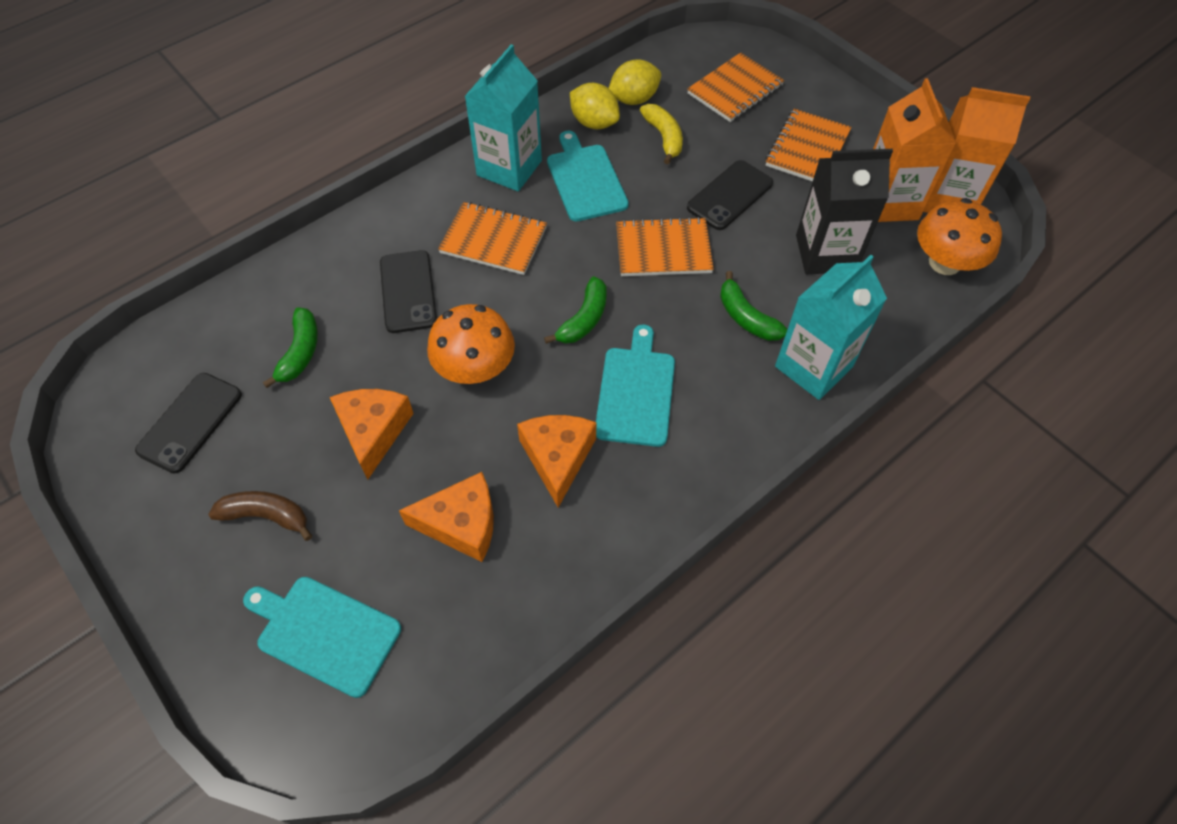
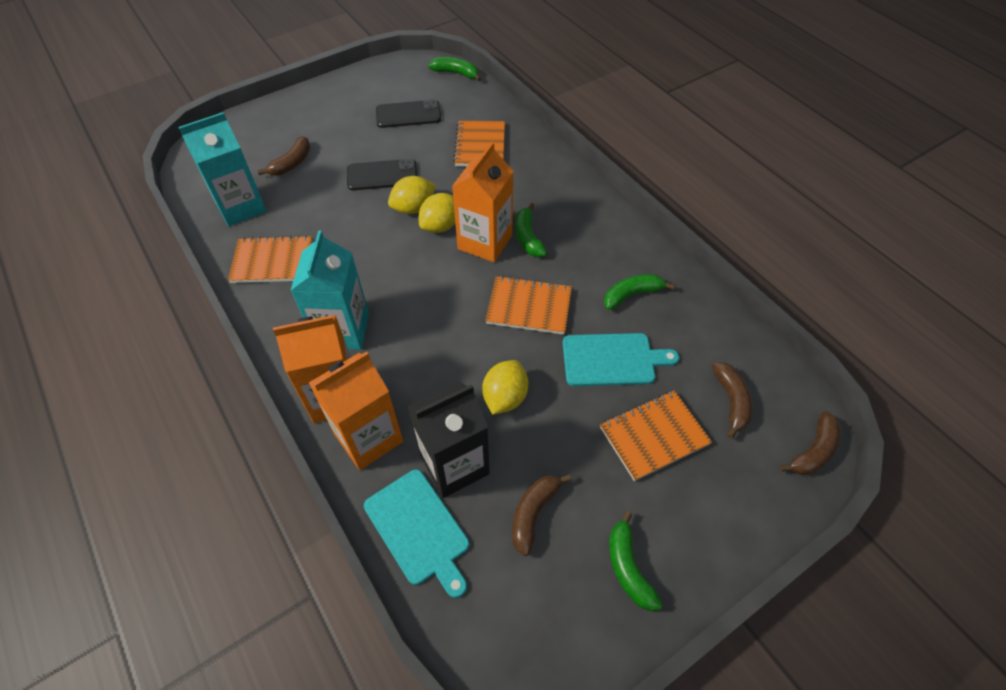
black phone: [135,373,242,473] [380,250,437,333] [687,160,773,230] = 3 -> [347,159,417,191] [376,100,441,128] = 2
brown banana: [209,491,312,541] = 1 -> [258,136,310,175] [512,474,571,556] [712,362,753,439] [779,411,841,475] = 4
green banana: [263,307,318,388] [544,276,607,344] [720,271,787,341] = 3 -> [428,57,481,81] [515,203,547,257] [604,274,675,310] [609,511,663,611] = 4
orange carton: [873,78,956,222] [923,87,1030,213] = 2 -> [273,315,351,423] [309,352,403,470] [452,142,514,262] = 3
orange cheese: [330,389,414,480] [399,472,494,562] [517,415,597,508] = 3 -> none = 0
orange mushroom: [427,304,515,384] [917,198,1002,275] = 2 -> none = 0
turquoise cutting board: [243,577,401,698] [547,131,629,221] [596,325,675,447] = 3 -> [364,469,469,598] [563,333,679,386] = 2
yellow banana: [640,104,683,164] = 1 -> none = 0
yellow lemon: [570,83,620,129] [609,59,661,105] = 2 -> [388,176,435,214] [419,193,455,233] [482,360,528,415] = 3

